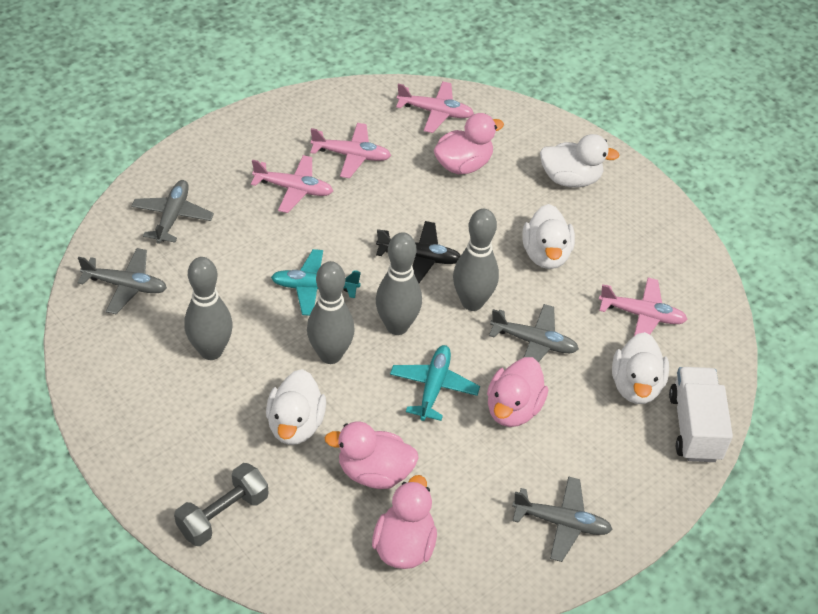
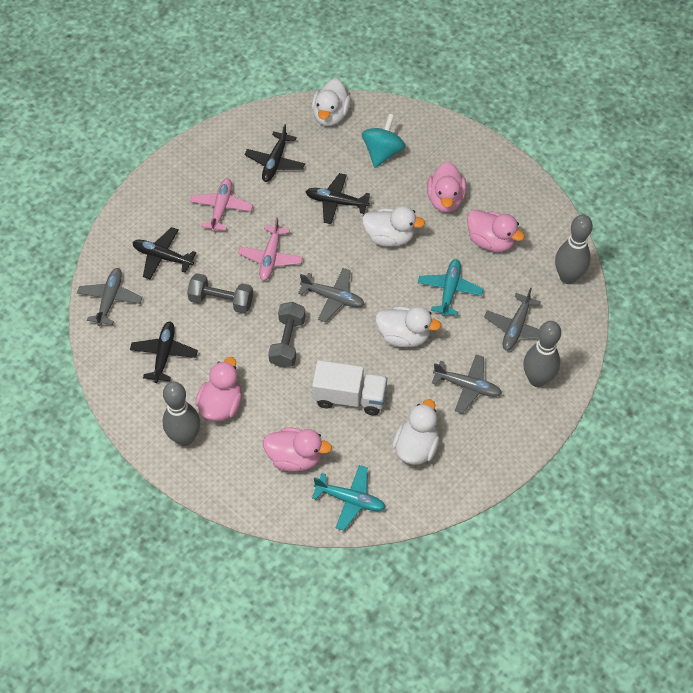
black plane: [376,221,461,283] = 1 -> [130,321,198,383] [132,227,196,279] [244,124,305,182] [306,173,370,224] = 4
grey bowling pin: [184,257,233,360] [307,261,355,364] [376,232,422,335] [453,209,499,311] = 4 -> [163,382,200,446] [523,321,561,387] [555,215,593,284] = 3
grey dumbbell: [174,463,269,546] = 1 -> [187,273,253,314] [268,302,305,368] = 2
pink plane: [251,155,333,213] [310,123,391,178] [396,81,474,133] [599,278,688,336] = 4 -> [190,178,253,232] [238,217,303,281] = 2
turquoise spinning top: none = 0 -> [362,114,405,168] = 1

